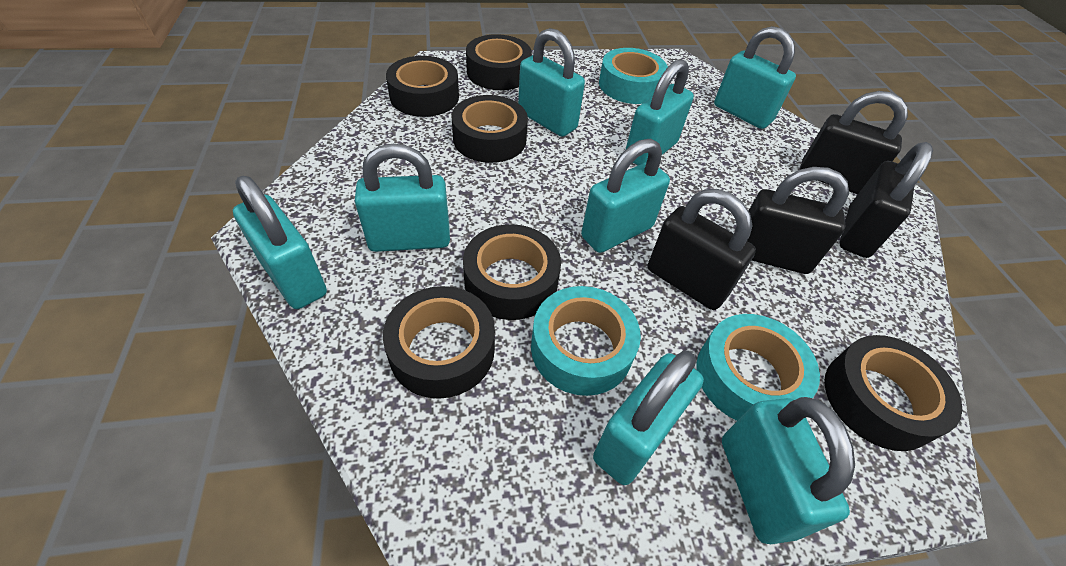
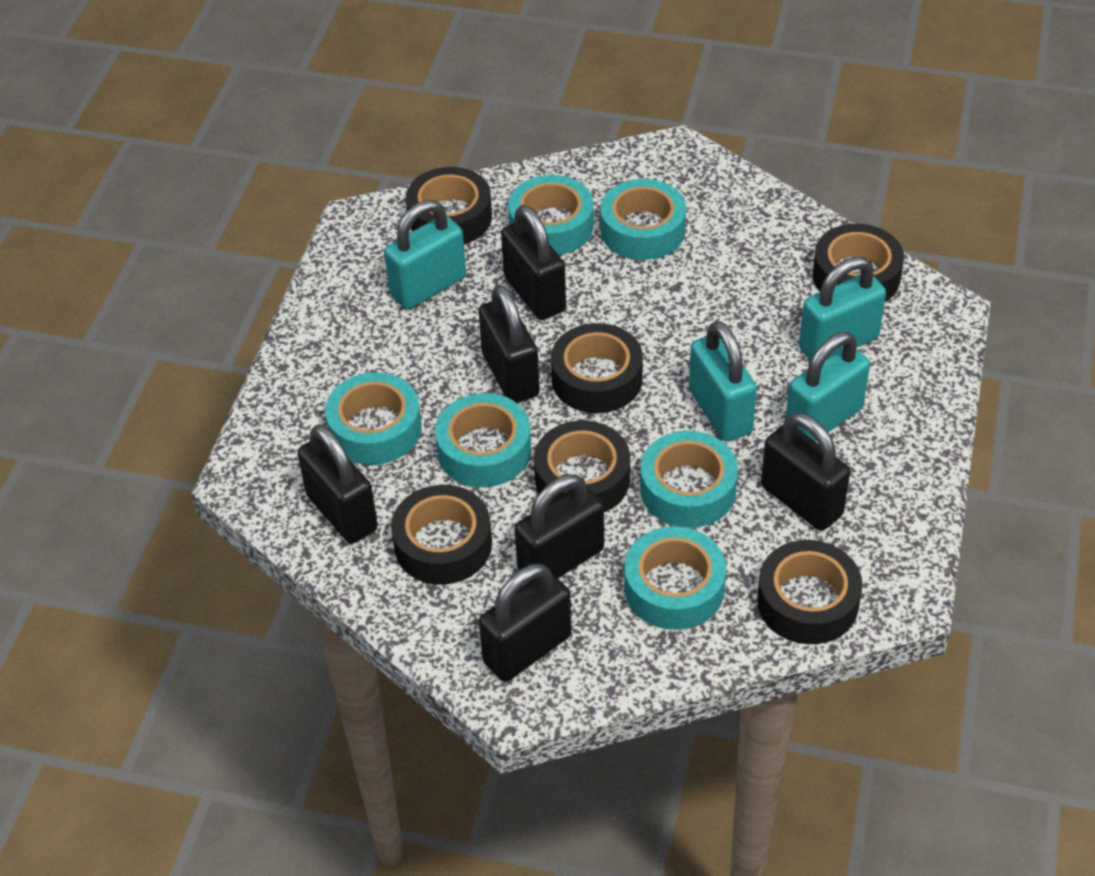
black padlock: [648,189,756,310] [747,167,849,274] [800,91,908,194] [839,142,933,258] = 4 -> [297,425,378,544] [478,285,540,403] [479,564,572,682] [501,205,566,320] [515,474,604,578] [761,413,850,531] = 6
turquoise padlock: [233,176,327,309] [355,144,450,252] [518,28,585,137] [581,139,670,253] [593,351,704,485] [625,59,694,165] [714,26,796,129] [722,397,855,544] = 8 -> [384,200,466,309] [689,321,757,441] [786,332,870,441] [799,257,886,360] = 4
turquoise tape: [531,286,641,396] [599,48,668,104] [696,314,820,421] = 3 -> [325,372,422,465] [435,393,531,487] [508,175,594,255] [600,179,686,260] [624,526,726,630] [640,431,738,528] = 6

